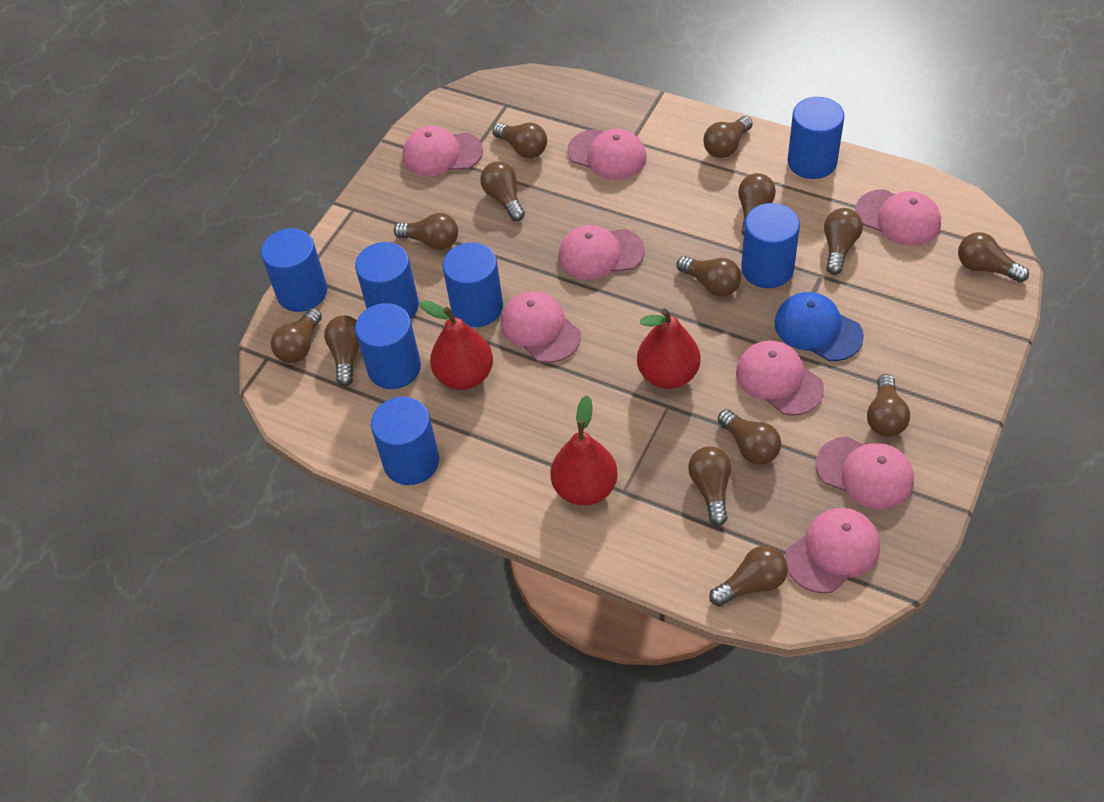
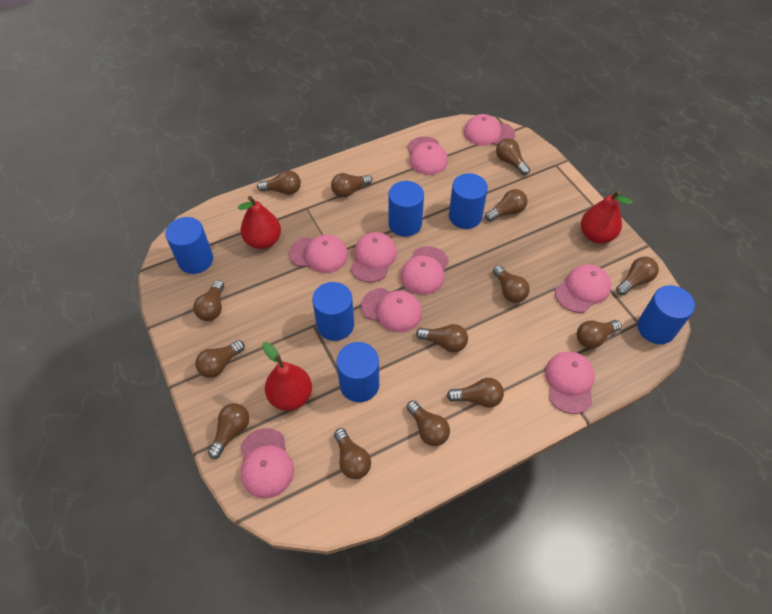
blue cap: [774,292,864,361] = 1 -> none = 0
blue cylinder: [261,228,327,312] [355,242,419,319] [355,303,421,389] [371,397,439,485] [443,243,503,327] [741,203,800,288] [787,97,844,179] = 7 -> [165,217,213,274] [312,282,354,341] [337,342,379,402] [388,181,424,237] [449,173,488,229] [637,285,695,344] = 6
pink cap: [403,126,483,176] [501,291,581,363] [559,225,645,280] [567,129,647,180] [736,340,824,416] [785,508,880,594] [816,437,914,510] [855,189,941,246] = 8 -> [241,428,294,499] [289,235,348,273] [350,232,397,283] [361,288,422,332] [400,246,449,295] [407,137,448,175] [464,114,515,146] [545,351,595,414] [555,264,611,313] = 9

